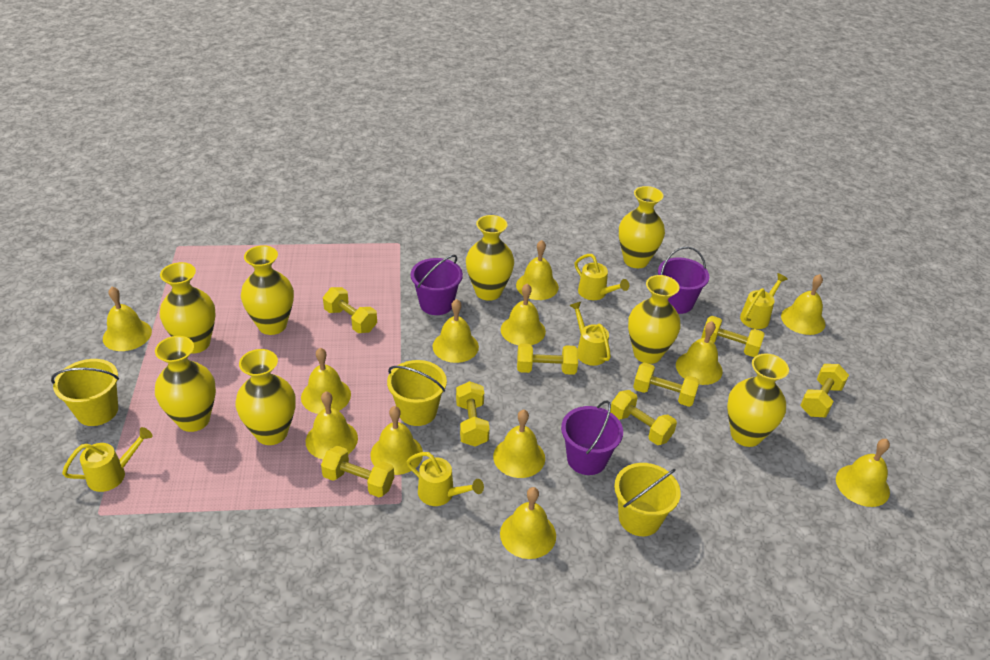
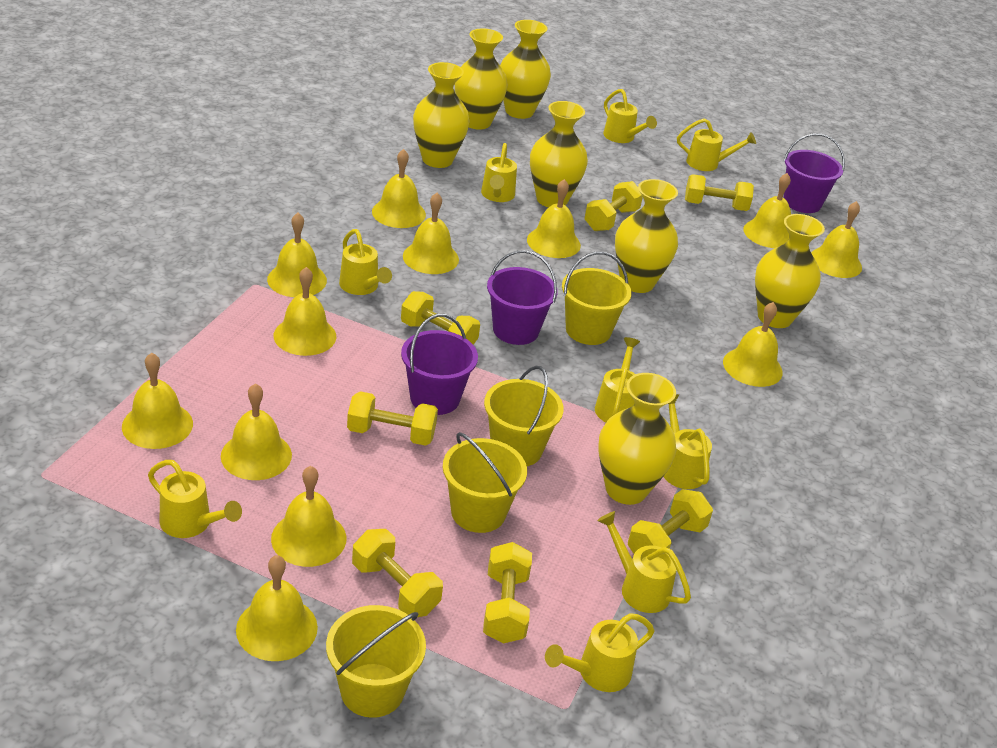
yellow bucket: [51,359,119,426] [387,360,447,426] [614,463,681,536] = 3 -> [326,605,426,718] [443,432,527,533] [484,366,564,466] [562,252,632,345] = 4
yellow dumbbell: [321,446,394,497] [323,287,377,333] [456,381,490,446] [517,344,578,375] [610,390,677,445] [633,362,700,407] [701,316,765,357] [800,364,849,417] = 8 -> [347,391,438,446] [352,529,443,617] [401,291,480,345] [483,542,532,644] [584,181,643,231] [628,489,713,554] [685,174,754,211] = 7
yellow vase: [155,336,216,432] [160,262,216,354] [236,349,296,445] [241,245,294,335] [466,215,514,301] [619,186,665,268] [628,275,681,364] [727,353,789,447] = 8 -> [413,62,470,168] [455,28,508,130] [500,20,551,119] [530,101,588,208] [598,373,676,505] [615,179,678,293] [755,214,825,328] = 7
yellow watering can: [62,427,153,492] [406,452,484,506] [569,302,611,366] [574,254,629,300] [740,273,788,329] = 5 -> [148,460,242,538] [339,229,392,295] [481,143,517,202] [545,613,654,692] [595,337,640,422] [597,511,691,613] [603,89,657,143] [663,394,712,489] [677,118,756,171] = 9

